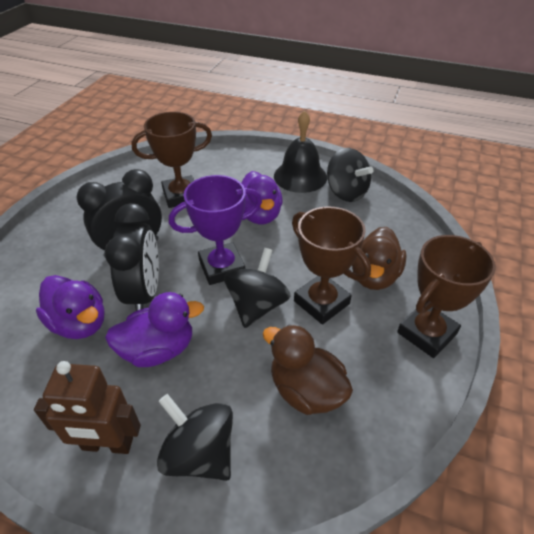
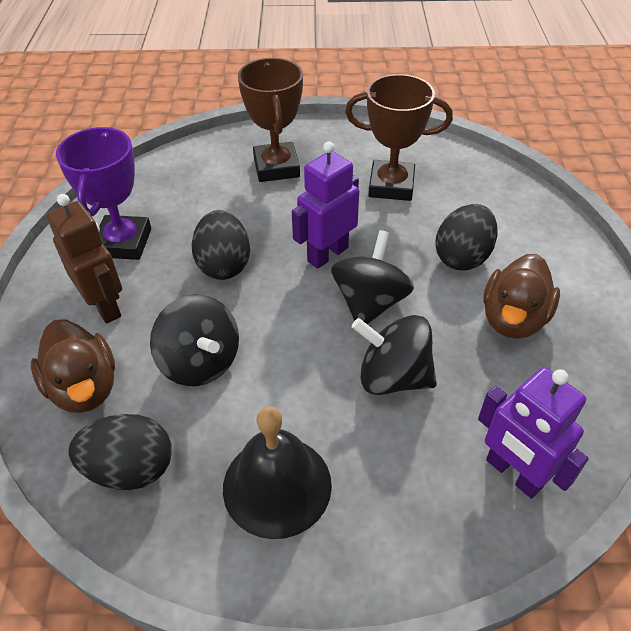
black clock: [77,169,162,257] [105,203,159,311] = 2 -> none = 0
black egg: none = 0 -> [69,414,172,490] [191,210,250,280] [435,204,498,271] = 3
brown trophy: [132,112,212,208] [292,206,371,324] [397,235,496,358] = 3 -> [238,58,303,182] [345,74,453,201] = 2
purple duck: [36,275,104,339] [105,292,204,367] [242,171,282,224] = 3 -> none = 0
purple robot: none = 0 -> [292,142,359,269] [478,367,589,499] = 2

